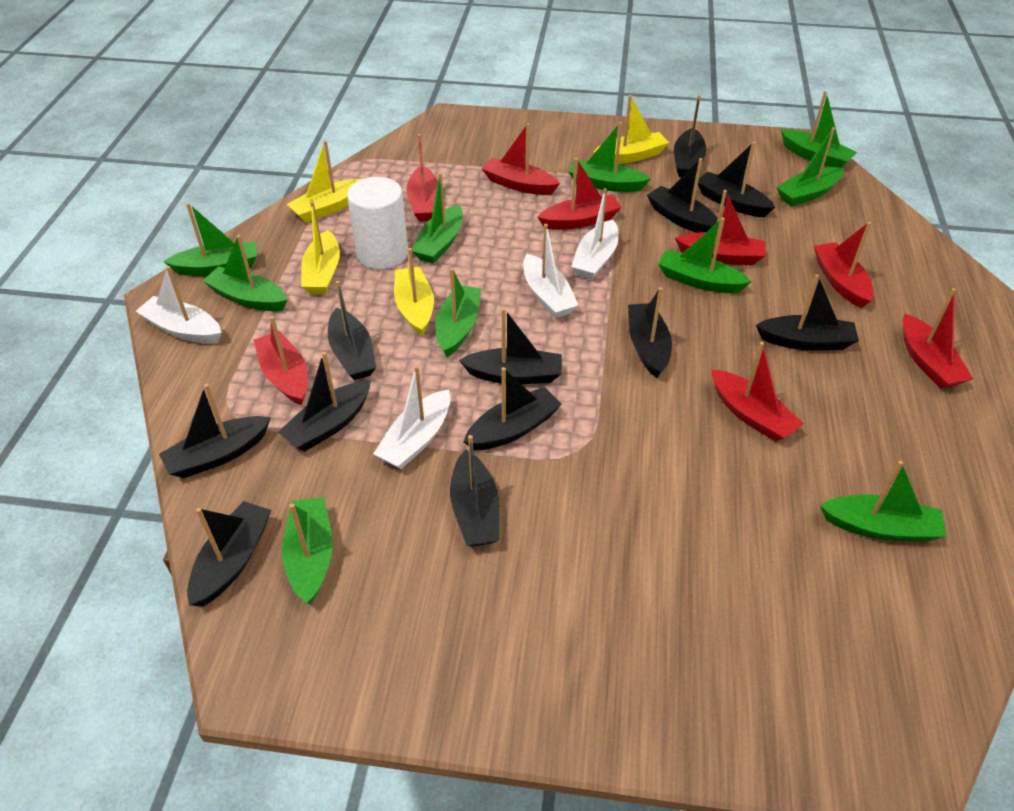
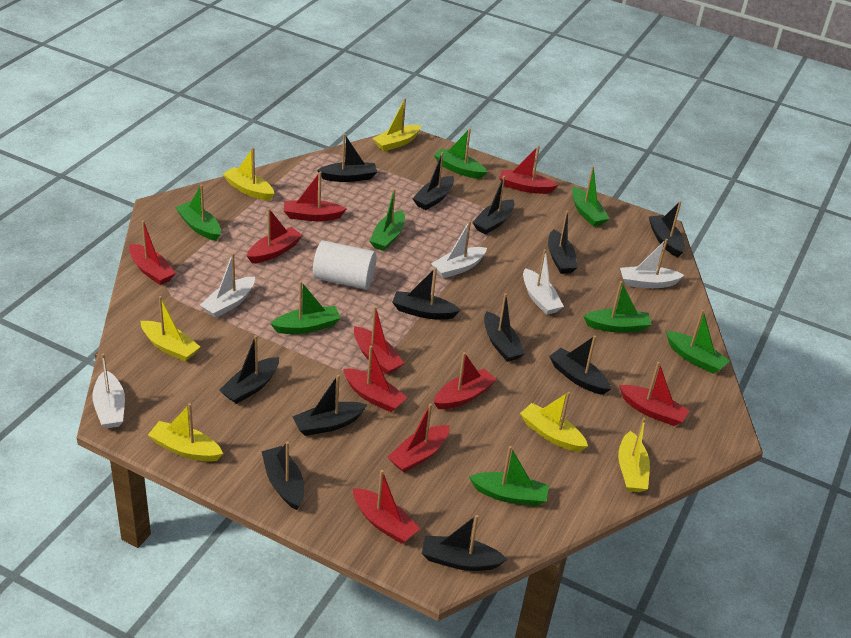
green boat: [163,203,257,276] [203,235,287,311] [282,497,333,604] [412,173,463,264] [435,268,481,357] [568,122,651,192] [658,217,752,293] [776,127,844,207] [781,91,857,168] [820,461,947,542] = 10 -> [175,184,221,241] [271,281,341,334] [370,189,405,251] [434,128,487,179] [469,446,549,506] [572,166,610,227] [583,281,651,332] [666,309,730,374] = 8
red boat: [254,316,308,405] [406,134,438,221] [481,123,560,195] [538,158,622,230] [675,190,765,265] [711,342,804,442] [814,222,874,308] [903,288,973,389] = 8 -> [129,220,176,285] [247,208,302,263] [284,172,347,221] [343,346,408,412] [353,470,420,543] [354,306,404,374] [387,403,450,472] [434,352,497,409] [499,146,558,194] [619,362,690,426] = 10
white boat: [135,266,221,344] [373,365,451,469] [523,224,579,318] [571,188,619,280] = 4 -> [92,353,125,428] [200,253,255,318] [431,220,487,279] [523,249,564,315] [620,239,684,288] = 5
yellow boat: [287,140,361,223] [301,201,340,294] [394,248,434,336] [593,95,669,164] = 4 -> [141,296,200,362] [148,403,223,462] [223,148,274,201] [372,98,421,151] [520,392,588,452] [618,418,650,492] = 6

